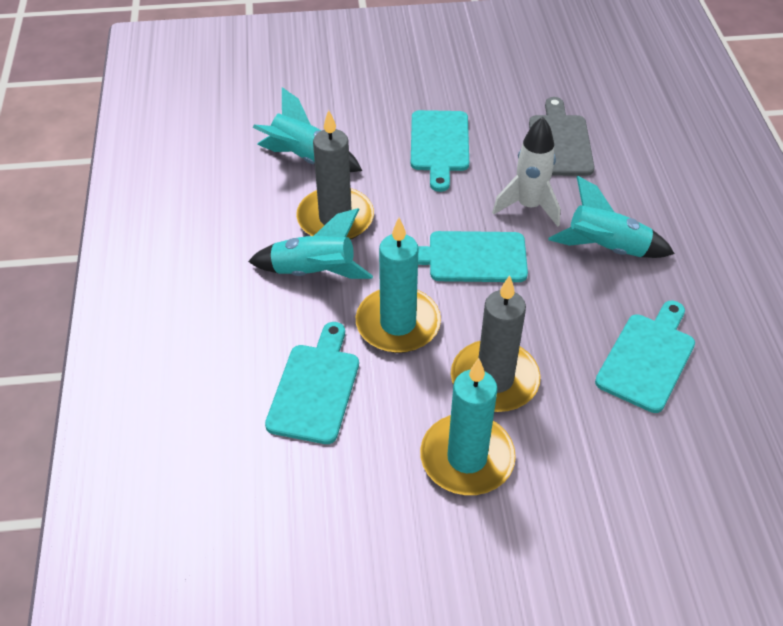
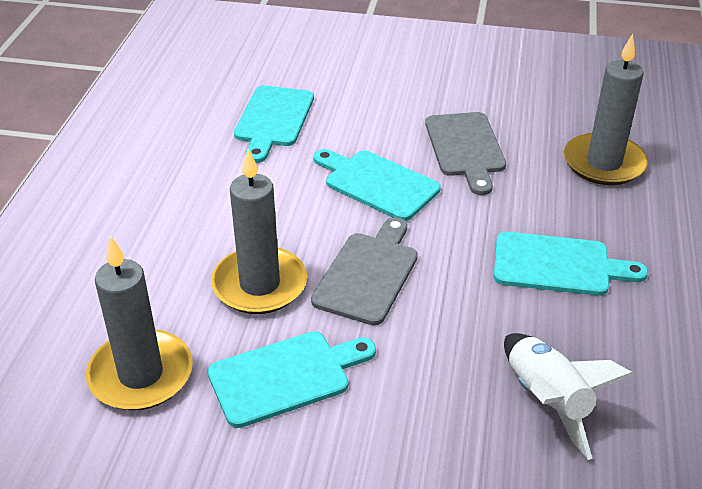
grey candle: [296,110,374,240] [451,275,541,412] = 2 -> [86,236,193,410] [211,149,307,314] [564,34,648,185] = 3
grey cutting board: [529,97,595,176] = 1 -> [311,217,418,325] [425,112,506,195] = 2
turquoise candle: [356,218,441,353] [420,358,516,495] = 2 -> none = 0
turquoise rocket: [248,208,373,279] [253,87,362,172] [548,176,675,258] = 3 -> none = 0

